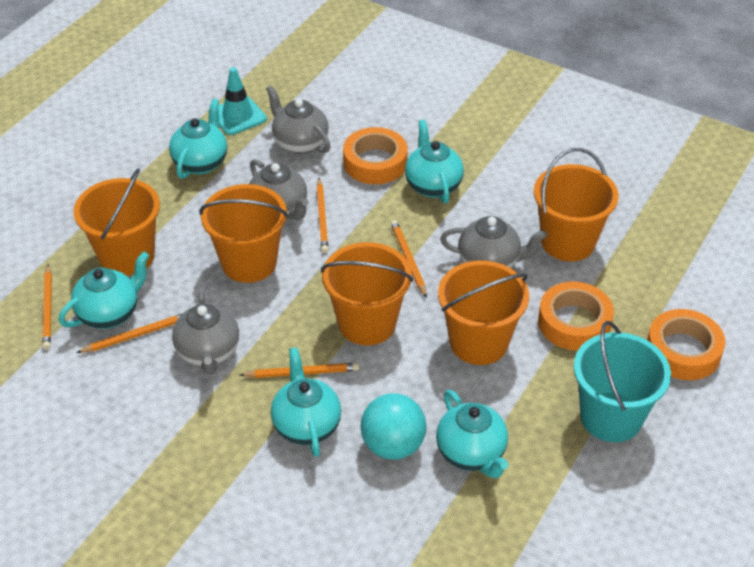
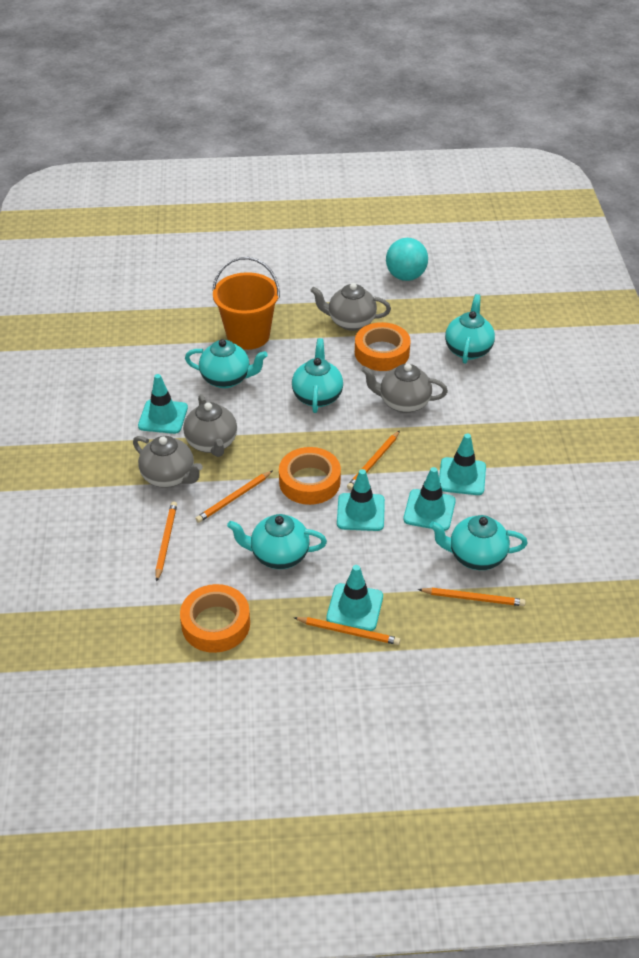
orange bucket: [74,168,160,276] [199,184,288,283] [321,242,413,345] [438,260,529,365] [534,148,619,261] = 5 -> [212,257,280,350] = 1
turquoise bucket: [574,321,671,442] = 1 -> none = 0
turquoise traffic cone: [218,67,267,135] = 1 -> [138,374,188,434] [326,565,383,631] [337,469,385,531] [403,467,456,531] [439,434,486,495] = 5

